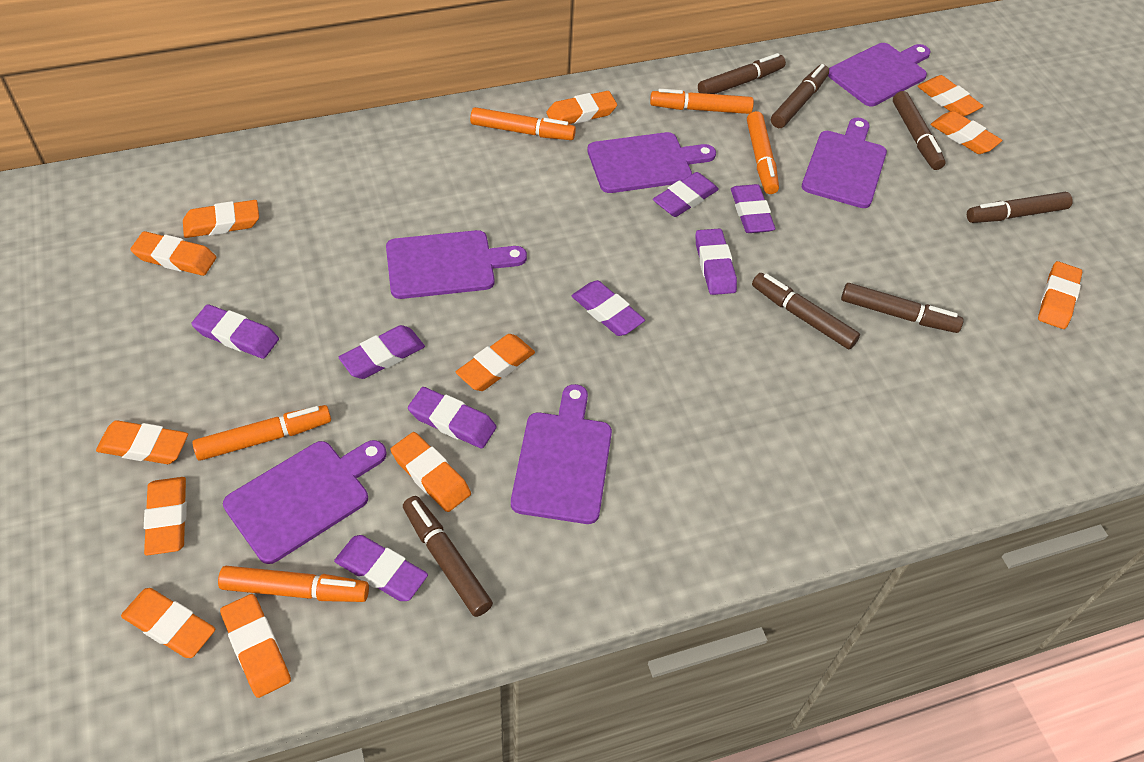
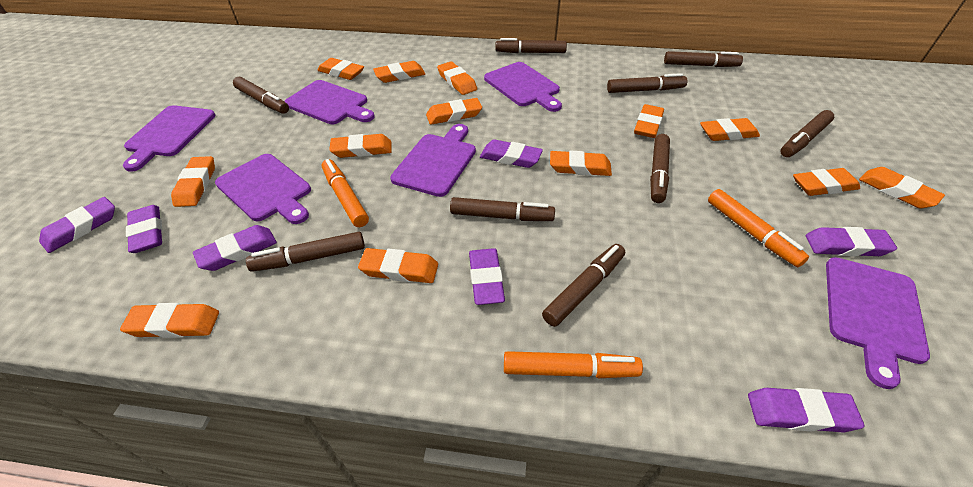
brown marker: [403,496,493,617] [698,53,786,94] [752,273,860,350] [771,64,829,128] [841,283,964,333] [893,91,946,170] [967,192,1073,223] = 7 -> [233,77,289,114] [246,232,365,272] [450,197,555,221] [495,38,567,53] [542,244,625,327] [607,73,687,93] [650,134,670,203] [664,51,743,67] [781,110,834,157] = 9
orange eraser: [96,420,188,464] [121,588,216,658] [130,231,216,276] [144,477,187,555] [183,200,259,238] [220,594,291,698] [391,432,471,512] [456,334,535,391] [546,91,617,124] [918,75,983,116] [930,111,1002,154] [1038,261,1082,329] = 12 -> [120,303,219,338] [171,156,215,207] [317,58,364,80] [329,134,392,158] [358,248,438,283] [373,61,425,83] [426,98,482,125] [437,61,477,95] [550,150,612,176] [634,104,664,138] [700,118,760,141] [793,168,860,196] [859,167,945,208] = 13
orange marker: [192,405,331,461] [218,566,369,602] [470,107,576,140] [650,89,754,114] [747,111,779,194] = 5 -> [322,159,369,227] [504,351,643,378] [708,189,809,267] = 3
purple eraser: [191,304,279,359] [334,535,428,601] [339,325,425,379] [408,387,497,449] [572,280,645,336] [653,172,719,217] [696,229,737,295] [731,184,775,233] = 8 -> [39,197,115,253] [126,205,162,253] [193,225,277,271] [469,248,505,305] [480,139,543,168] [748,388,864,432] [806,227,897,257] = 7

